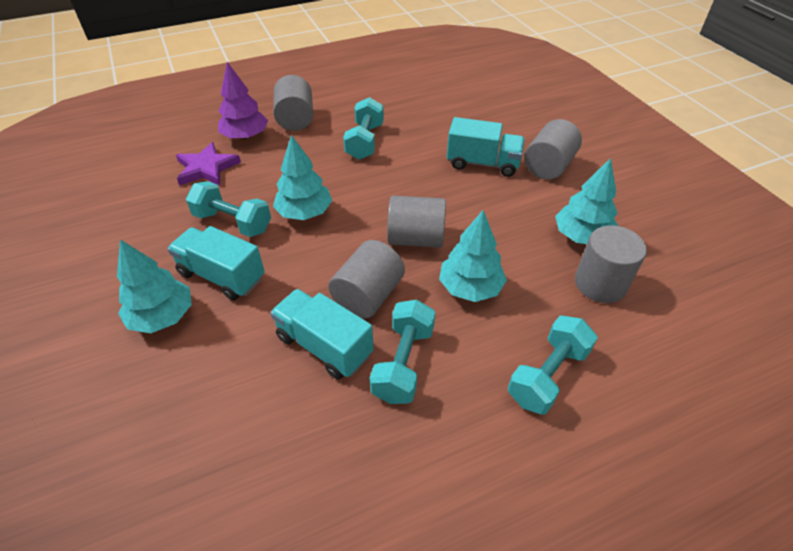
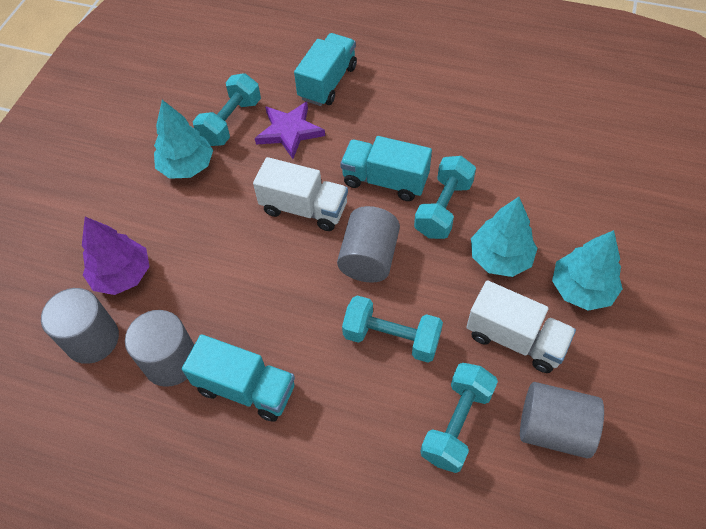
grey cylinder: [273,75,313,131] [328,240,405,319] [387,196,446,248] [524,119,582,180] [575,225,647,303] = 5 -> [41,288,119,364] [125,310,194,387] [337,206,400,283] [520,382,604,459] = 4
turquoise tree: [117,239,192,333] [273,135,332,220] [439,210,507,302] [555,158,618,244] = 4 -> [154,100,213,179] [471,197,537,277] [552,230,623,311] = 3
white truck: none = 0 -> [253,157,348,231] [467,280,576,373] = 2

